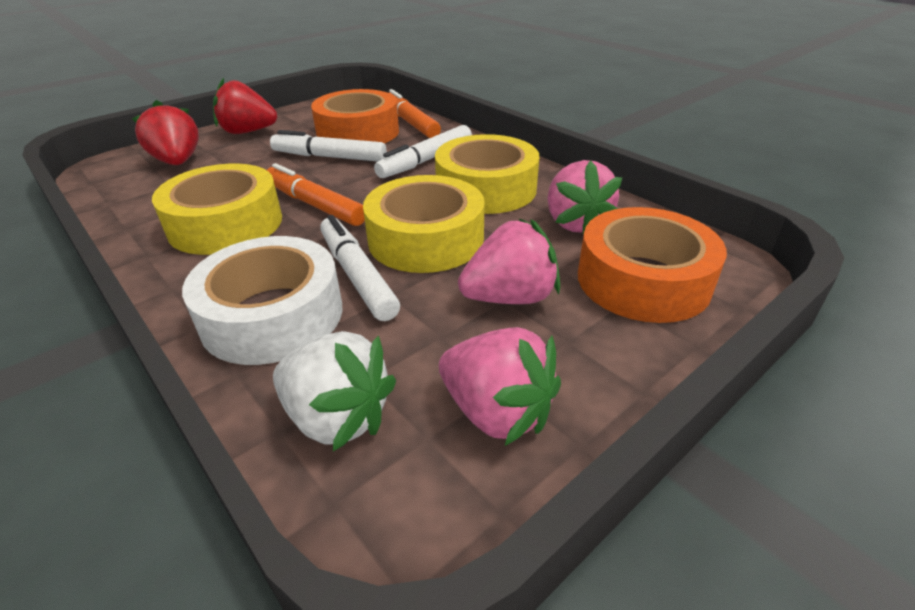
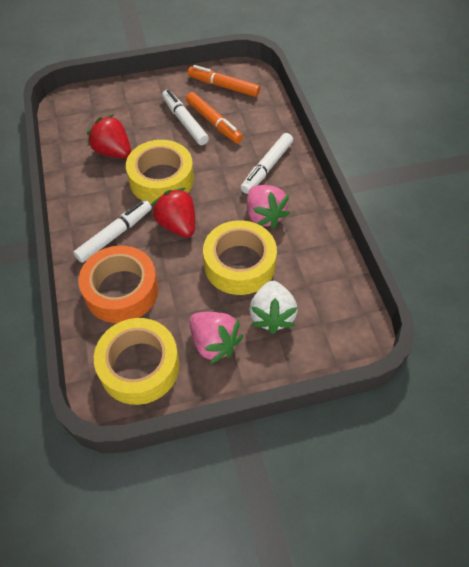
orange tape: [311,89,399,144] [578,207,727,323] = 2 -> [79,245,158,323] = 1
pink strawberry: [439,327,561,446] [458,219,560,304] [547,160,622,234] = 3 -> [190,312,243,364] [247,185,290,229] = 2
white tape: [182,236,342,365] = 1 -> none = 0

